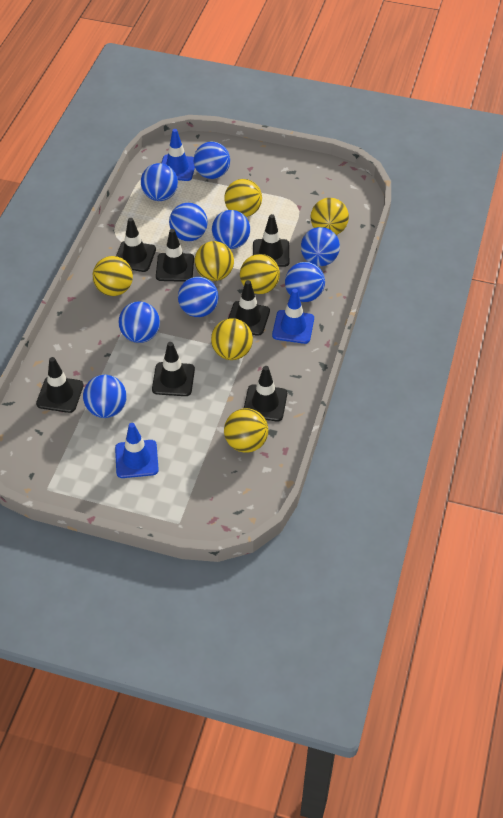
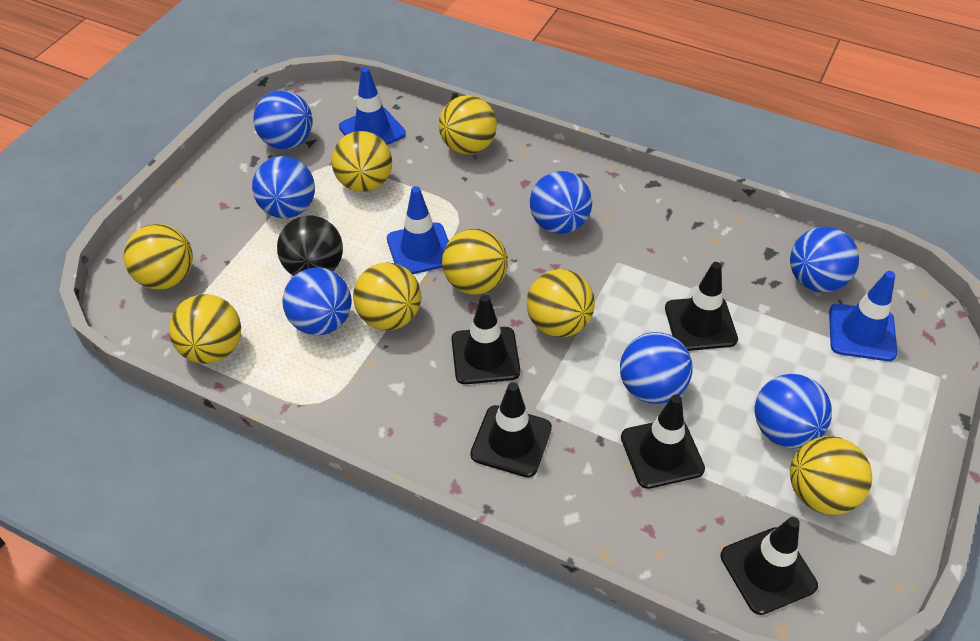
black ball: none = 0 -> [277,215,343,276] = 1
black traffic cone: [36,357,84,413] [116,218,156,272] [152,342,195,396] [156,229,194,282] [228,280,270,336] [244,366,287,421] [253,214,289,267] = 7 -> [451,294,520,384] [470,382,552,478] [621,394,705,489] [665,262,738,351] [720,517,818,615] = 5
blue ball: [83,375,127,418] [118,302,160,343] [141,163,178,201] [169,203,208,242] [178,277,219,317] [194,142,230,179] [212,210,250,249] [285,262,325,302] [301,227,340,266] = 9 -> [252,156,315,218] [253,90,313,150] [282,267,352,335] [530,171,592,234] [620,332,693,404] [754,374,832,448] [790,227,859,292] = 7
yellow ball: [93,256,133,296] [195,241,234,281] [211,318,253,360] [224,179,262,217] [224,408,268,453] [240,254,280,294] [310,198,349,235] = 7 -> [124,224,193,290] [169,294,241,364] [332,131,392,192] [353,263,421,330] [439,95,497,154] [442,229,508,295] [526,269,595,337] [790,436,872,515] = 8

